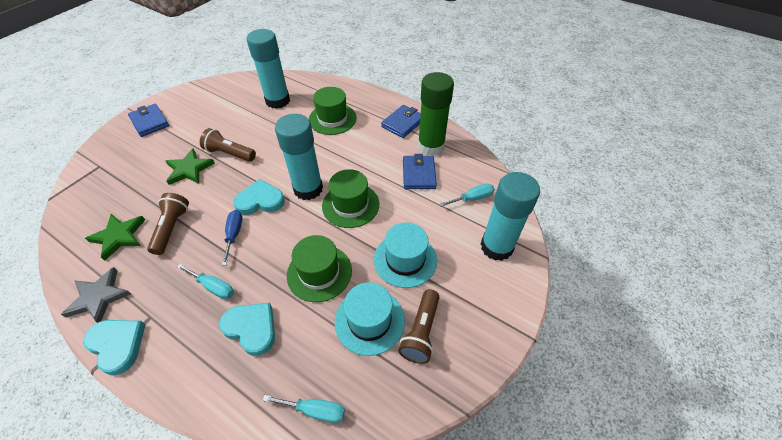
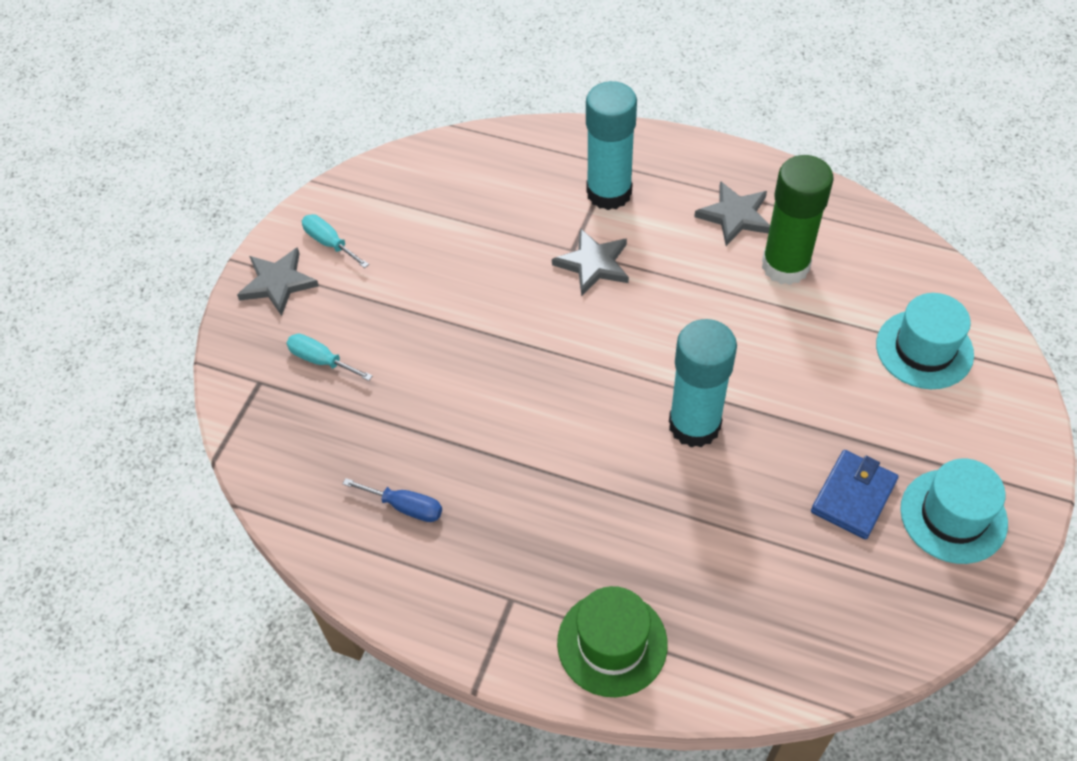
blue wallet: [128,104,169,137] [381,105,421,138] [403,154,437,189] = 3 -> [811,450,899,539] = 1
brown flashlight: [147,193,189,255] [200,128,256,162] [398,289,440,364] = 3 -> none = 0
green hat: [287,235,352,302] [309,87,357,135] [322,169,379,228] = 3 -> [557,586,668,697] = 1
green star: [85,214,145,261] [166,148,215,185] = 2 -> none = 0
grey star: [61,267,131,323] = 1 -> [237,247,319,316] [552,228,629,296] [694,181,770,246] = 3
turquoise glue stick: [247,29,290,109] [275,114,323,200] [481,172,540,261] = 3 -> [586,81,637,210] [669,319,737,447] = 2
turquoise heart: [83,320,146,375] [219,303,275,356] [233,179,285,215] = 3 -> none = 0
turquoise screwdriver: [177,264,234,299] [263,395,345,423] [440,183,495,207] = 3 -> [286,334,372,381] [302,214,369,268] = 2

